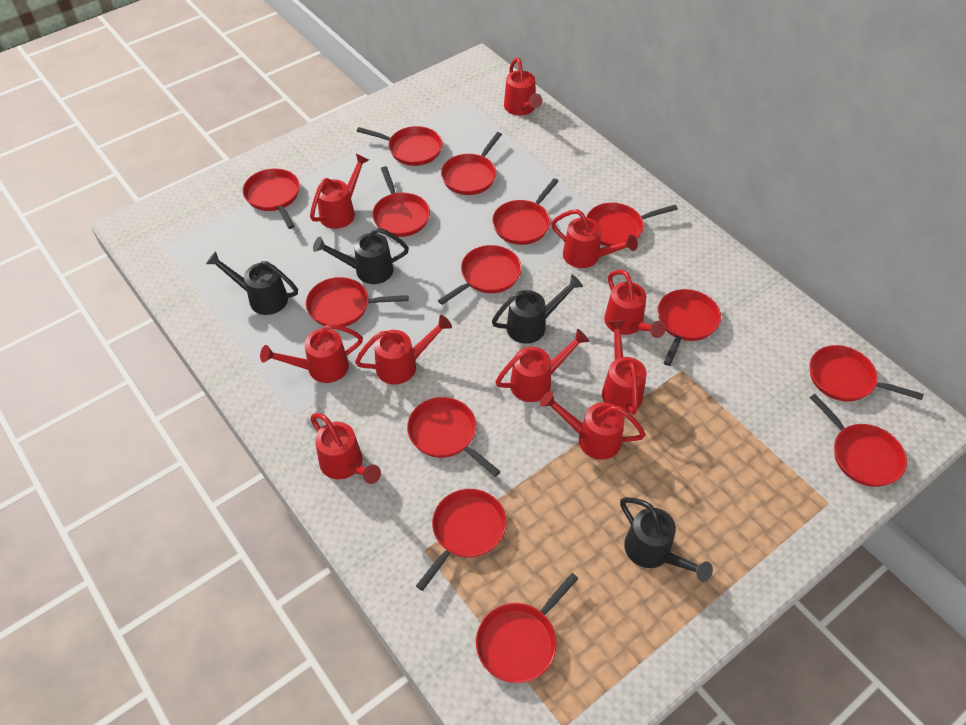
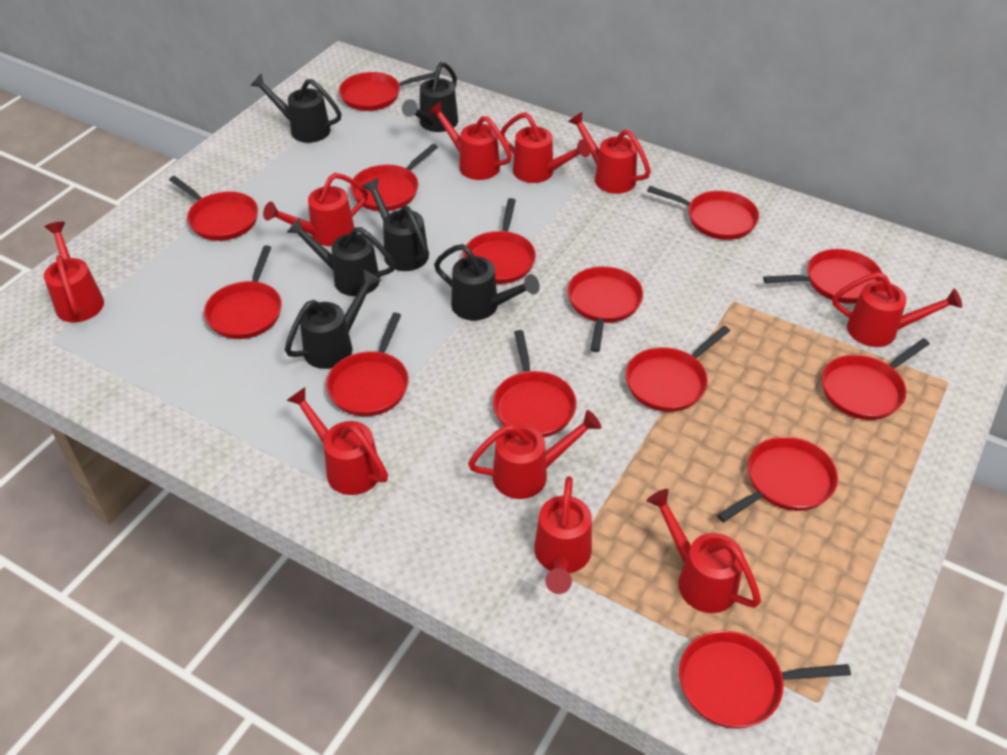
black watering can: [206,251,298,315] [313,228,409,284] [492,275,583,344] [620,497,713,582] = 4 -> [250,73,341,143] [285,270,381,369] [286,218,395,296] [362,178,429,271] [402,62,458,132] [434,244,540,320] = 6

